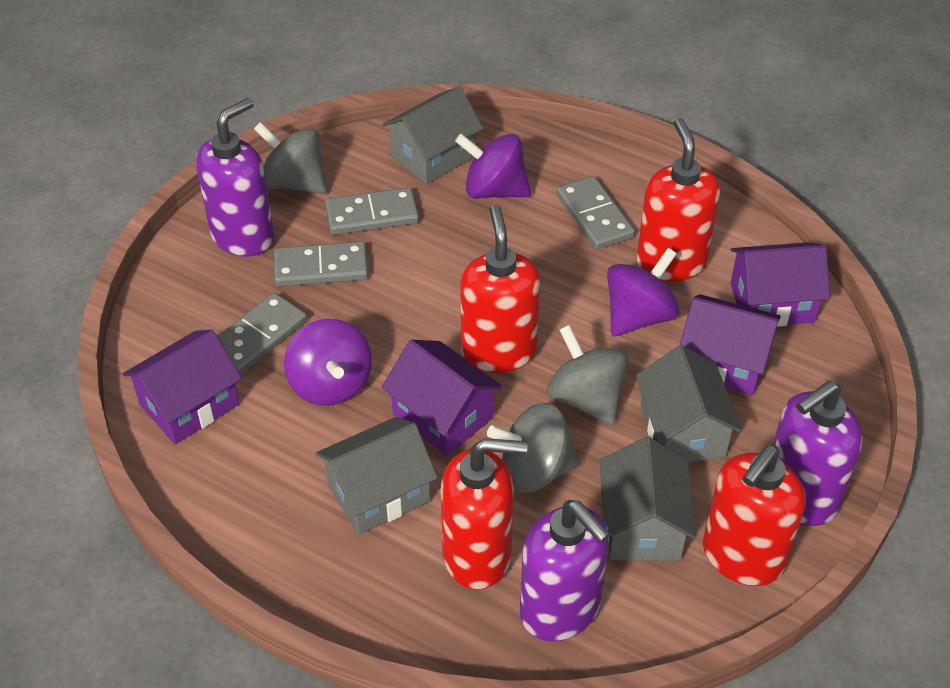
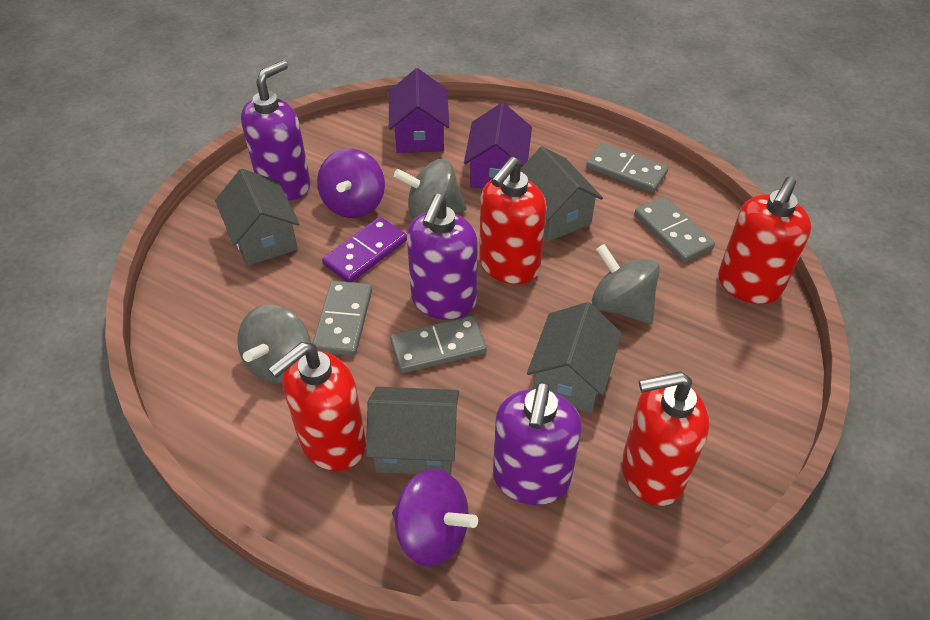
purple domino: none = 0 -> [322,217,407,282] = 1
purple house: [123,330,242,444] [382,340,503,456] [680,294,781,395] [731,242,830,327] = 4 -> [389,68,449,153] [464,103,532,189] = 2
purple spinning top: [284,319,372,406] [455,134,531,199] [607,248,680,337] = 3 -> [317,149,385,218] [392,469,478,567] = 2

